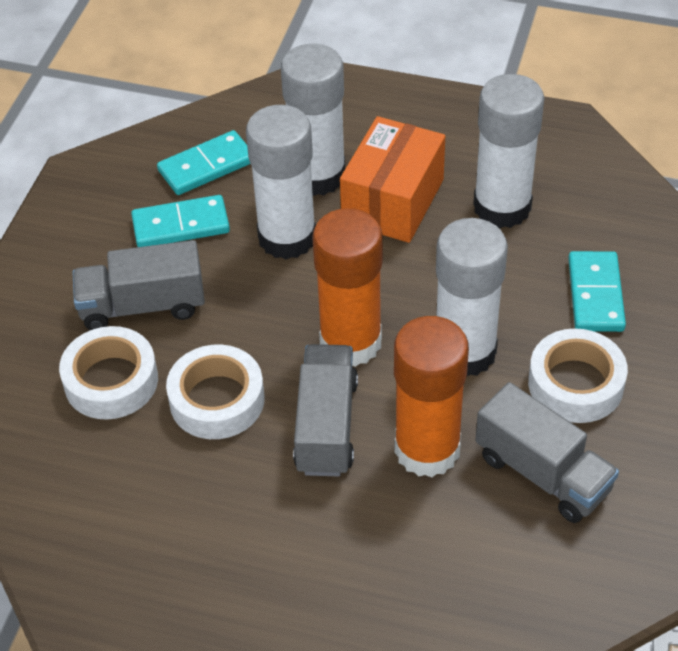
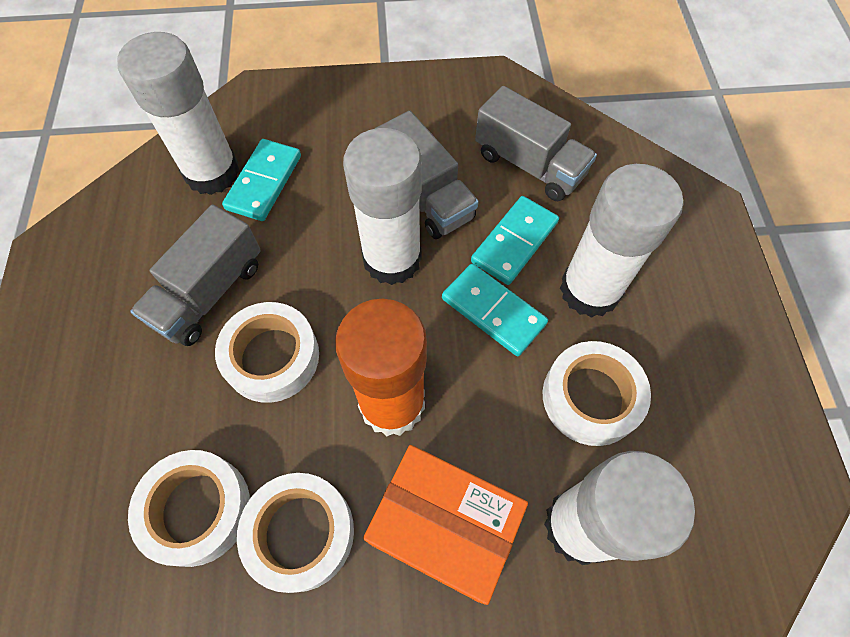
orange glue stick: [312,208,383,367] [394,316,469,478] = 2 -> [335,299,427,436] = 1
white tape: [59,326,158,419] [166,344,265,439] [528,328,628,423] = 3 -> [128,450,250,567] [215,302,319,403] [237,473,354,593] [543,341,651,446] = 4

